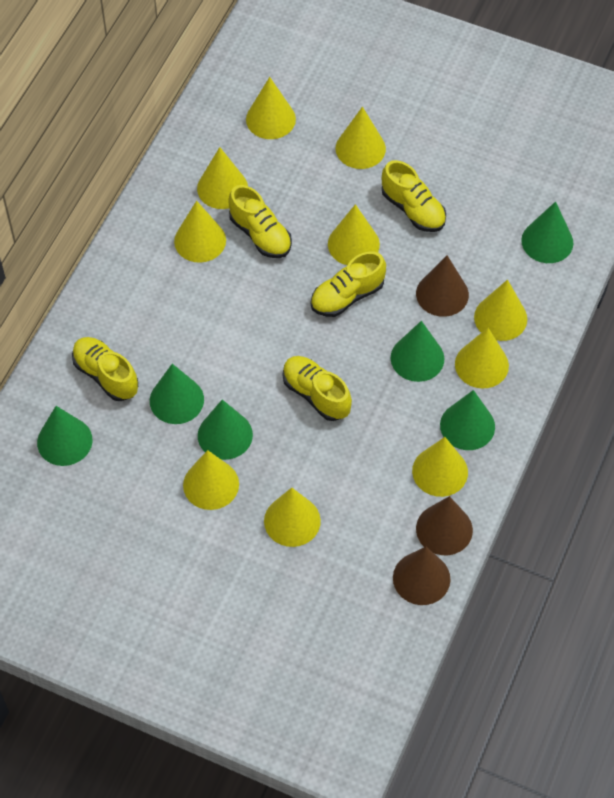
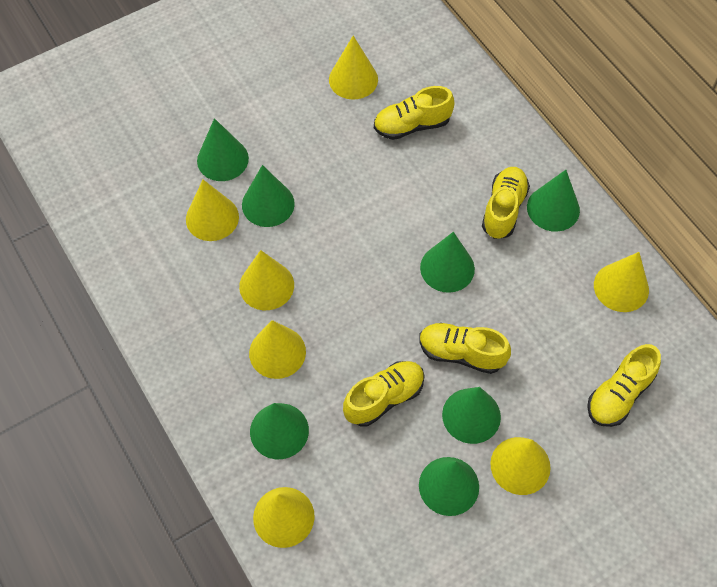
brown cone: [393,547,450,605] [416,255,469,317] [416,496,473,555] = 3 -> none = 0
green cone: [37,406,93,466] [150,364,204,424] [198,399,253,460] [391,321,445,382] [440,390,495,450] [521,202,573,263] = 6 -> [197,118,249,181] [242,165,295,227] [250,403,309,459] [419,457,479,516] [420,232,475,293] [442,387,501,444] [527,170,580,232] = 7
yellow cone: [174,201,226,263] [183,450,239,510] [197,147,248,209] [246,77,296,139] [264,488,321,547] [328,204,380,265] [336,107,386,169] [412,437,468,497] [455,328,509,389] [474,280,527,341] = 10 -> [186,180,239,241] [239,250,294,310] [249,320,306,379] [253,487,315,548] [329,36,378,100] [490,437,551,495] [594,252,649,312] = 7

